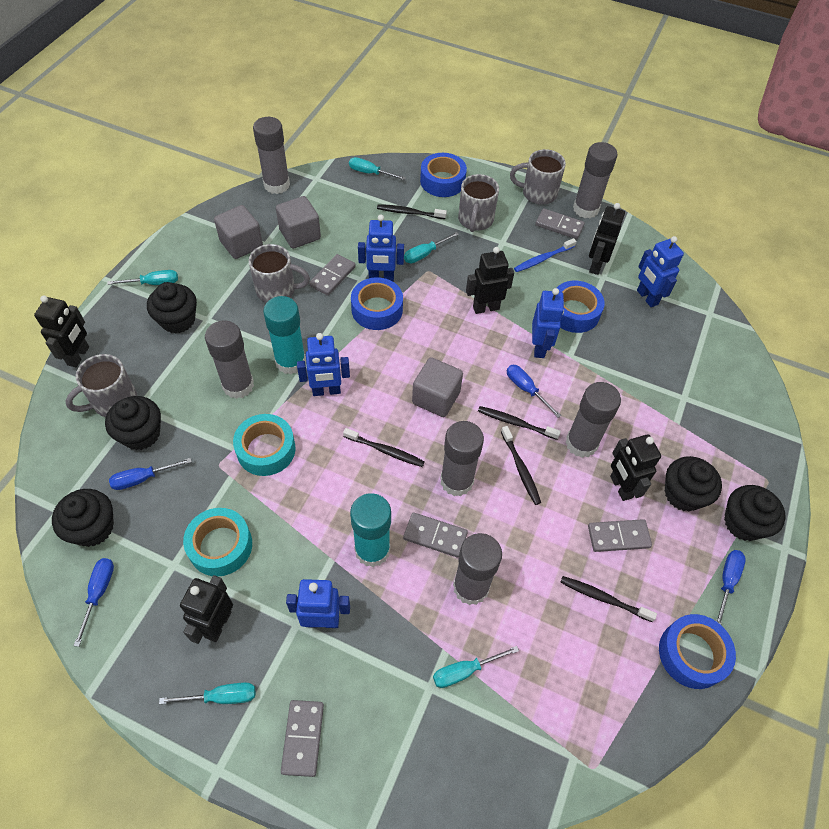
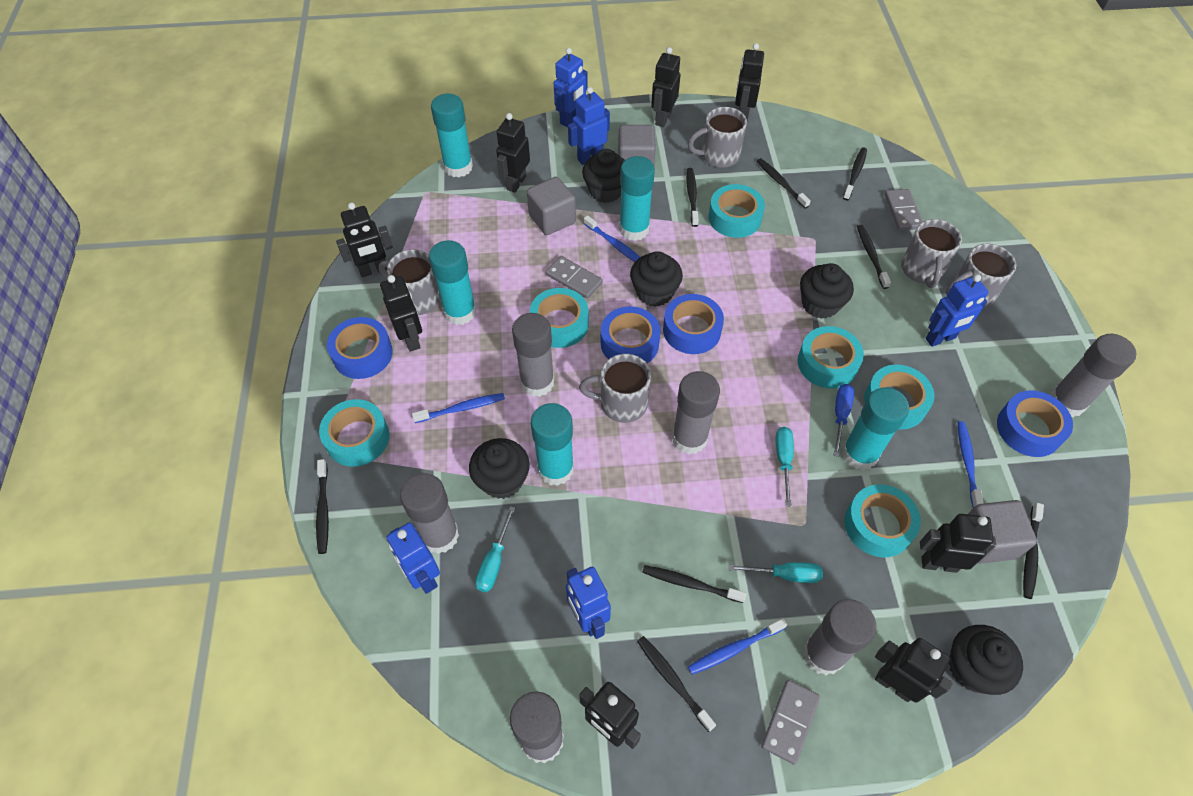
black robot: [34,295,89,367] [180,575,233,644] [466,247,514,314] [589,203,625,275] [610,434,661,501] = 5 -> [336,202,393,277] [380,275,422,352] [496,113,530,193] [579,682,641,749] [651,47,681,127] [735,43,764,121] [875,638,953,703] [920,514,996,573] = 8
black toothbrush: [343,428,425,467] [377,204,447,219] [478,406,561,440] [501,426,541,505] [560,576,657,622] = 5 -> [316,459,329,554] [637,636,716,732] [642,565,747,603] [686,168,699,227] [757,158,811,209] [843,147,867,200] [857,225,891,289] [1023,503,1044,599] = 8
blue screwdriver: [73,558,114,647] [109,458,192,490] [507,365,561,418] [716,550,746,625] = 4 -> [833,384,854,457] = 1
blue toothbrush: [514,238,577,272] = 1 -> [412,393,505,423] [584,215,640,262] [688,618,787,675] [958,421,984,508] = 4
grey domino: [281,700,324,777] [309,254,356,296] [403,512,468,558] [535,208,585,239] [588,519,652,552] = 5 -> [545,256,603,299] [761,680,820,765] [885,189,923,231] = 3
grey mug: [65,354,137,417] [249,244,310,303] [458,174,499,232] [510,149,566,205] = 4 -> [379,249,441,315] [579,354,651,423] [688,107,747,168] [901,219,962,288] [946,244,1016,309] = 5
turquoise glue stick: [263,296,306,374] [350,493,391,567] = 2 -> [429,240,476,325] [431,93,473,177] [531,403,574,486] [619,156,655,241] [842,387,909,470] = 5
turquoise screwdriver: [107,270,178,285] [159,682,255,704] [349,157,406,180] [404,232,459,263] [433,646,519,688] = 5 -> [475,506,515,592] [729,562,823,583] [776,427,794,507] = 3
turquoise tape: [183,508,252,576] [233,414,296,476] = 2 -> [319,399,389,467] [530,288,589,348] [709,184,765,238] [798,326,864,389] [845,484,921,557] [864,365,934,430] = 6

